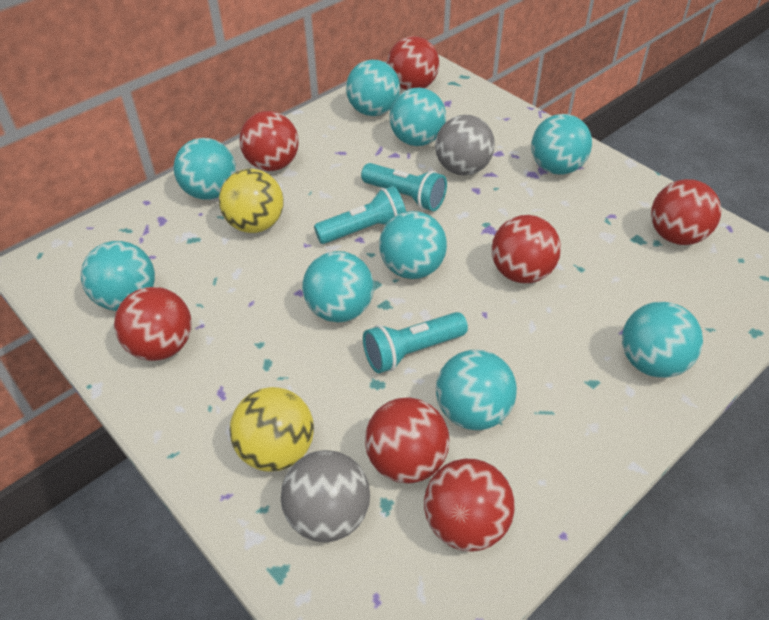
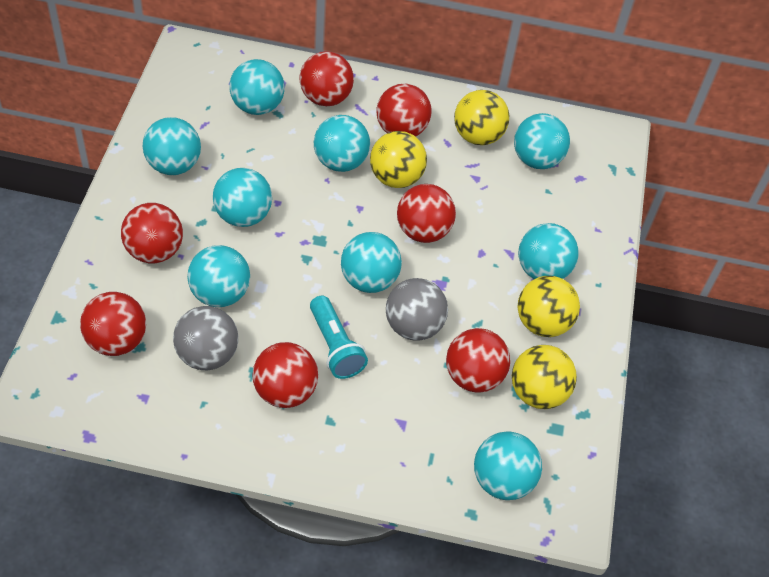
turquoise flashlight: [314,186,406,244] [361,163,447,211] [363,312,468,373] = 3 -> [310,296,368,379] = 1
yellow ball: [219,169,284,233] [229,387,314,472] = 2 -> [370,131,427,188] [454,90,509,145] [512,345,577,409] [518,276,580,337] = 4

